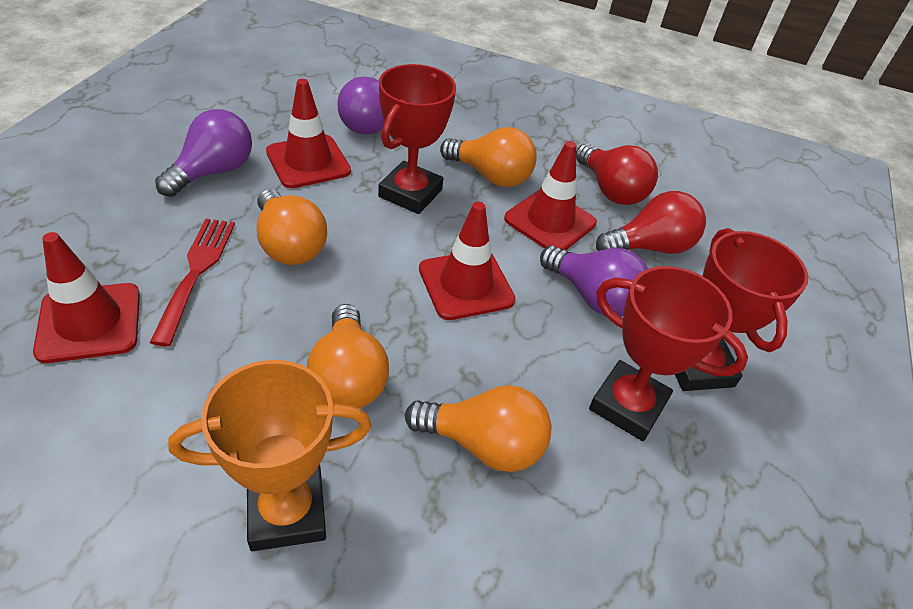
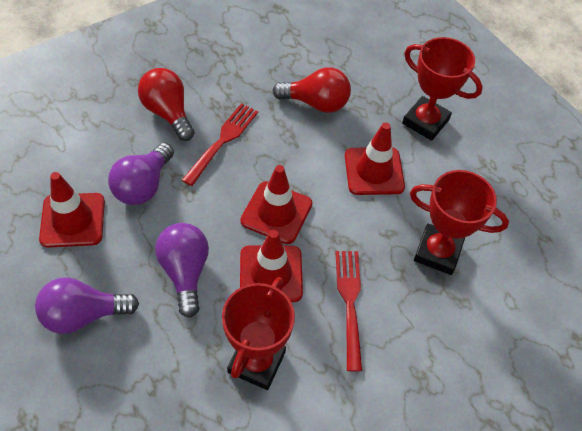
orange light bulb: [256,189,327,265] [307,304,389,409] [405,385,551,472] [440,127,537,187] = 4 -> none = 0
orange trophy: [168,360,372,551] = 1 -> none = 0
red fork: [149,219,235,346] = 1 -> [182,103,258,186] [335,251,362,372] = 2

